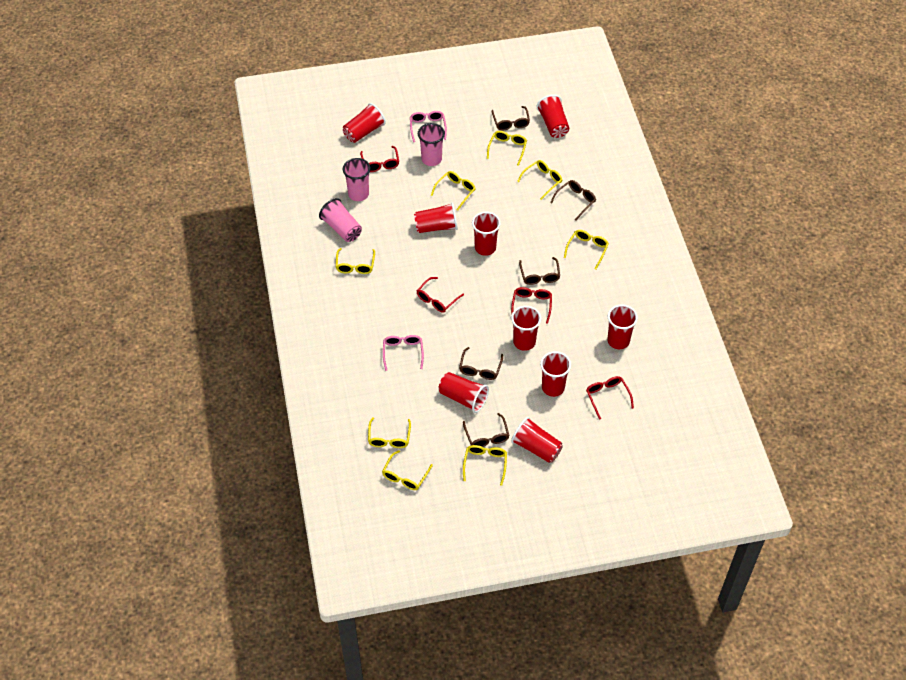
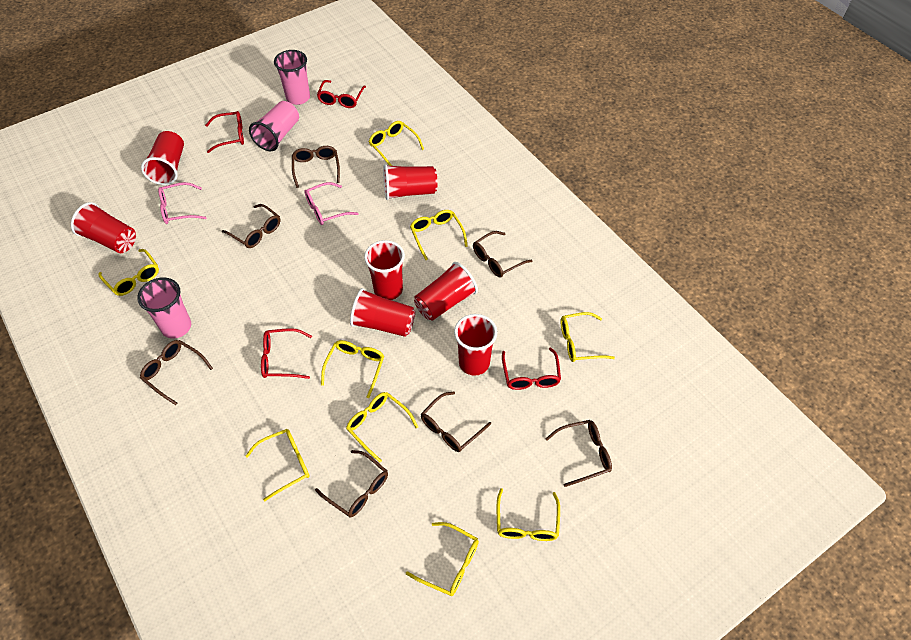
brown glasses: [459,347,503,380] [463,413,510,447] [492,106,530,131] [519,257,560,285] [550,180,596,220] = 5 -> [140,340,213,405] [222,204,280,248] [292,146,340,188] [315,450,388,517] [421,392,491,452] [473,231,533,278] [545,420,612,487] = 7
red cup: [343,103,386,143] [414,202,458,233] [439,372,489,413] [472,212,501,256] [511,306,541,351] [511,417,563,463] [537,94,569,138] [540,351,571,397] [607,304,638,349] = 9 -> [71,202,136,253] [141,131,184,185] [350,288,415,337] [364,240,405,300] [383,164,438,200] [414,262,478,321] [454,314,497,376] = 7
yellow glasses: [336,248,375,274] [368,417,411,448] [382,450,433,490] [431,171,476,211] [463,445,507,486] [487,131,527,166] [517,160,562,200] [564,230,609,269] = 8 -> [99,249,159,296] [246,429,309,501] [321,340,384,398] [346,392,418,462] [369,121,424,166] [406,522,479,596] [410,210,468,260] [497,488,560,541] [561,312,615,362] = 9

